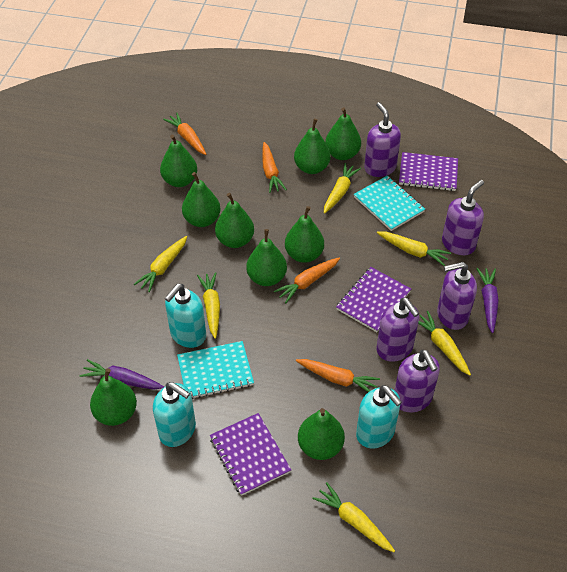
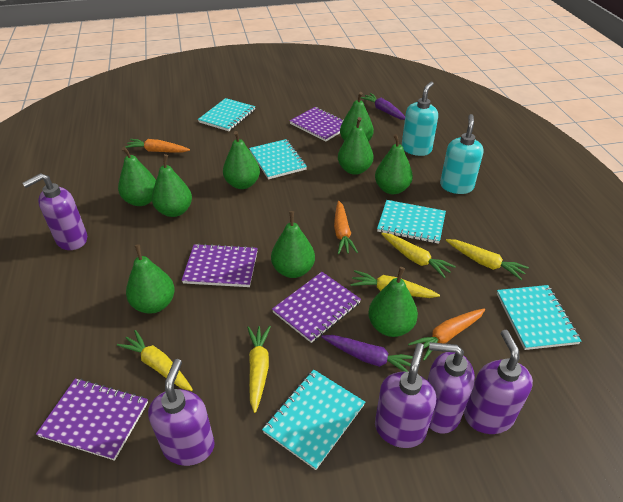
orange carrot: [163,113,206,155] [262,142,287,193] [274,257,340,303] [296,359,380,392] = 4 -> [125,139,190,152] [334,201,358,254] [408,309,485,361] = 3
purple notebook: [210,413,291,496] [336,267,411,332] [399,152,458,191] = 3 -> [36,378,148,461] [181,244,258,287] [272,272,361,343] [290,107,344,142] = 4
turquoise notebook: [177,341,254,399] [354,176,425,231] = 2 -> [198,98,255,131] [249,139,307,179] [262,370,365,470] [377,200,446,244] [497,285,581,350] = 5
turquoise soap dispenser: [153,382,196,447] [165,284,206,348] [356,385,402,448] = 3 -> [402,81,438,156] [440,114,484,194] = 2
yellow carrot: [134,236,187,292] [197,272,220,339] [312,482,395,552] [324,163,361,214] [377,231,451,266] [418,311,471,376] = 6 -> [117,330,193,391] [247,326,271,413] [350,270,440,298] [381,233,456,278] [446,239,529,280] = 5

